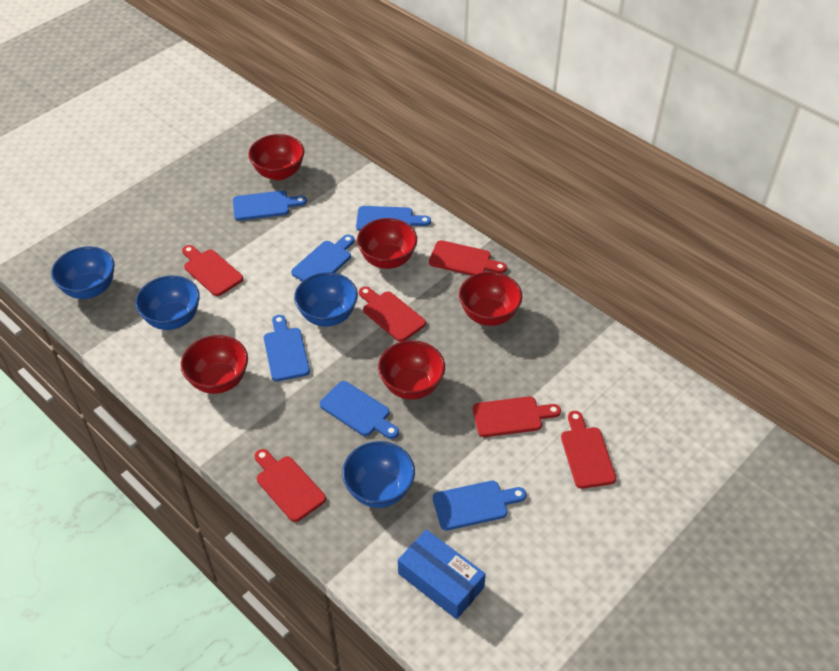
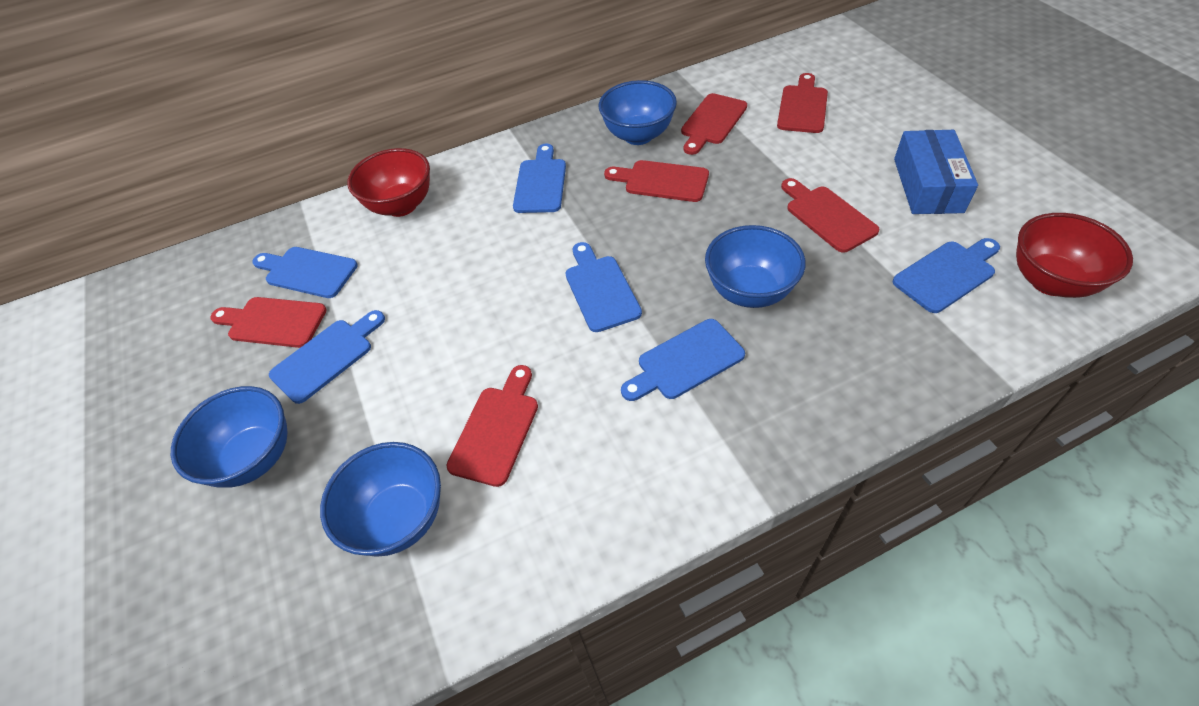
red bowl: [181,335,248,394] [248,134,304,181] [357,218,417,269] [378,340,445,399] [459,272,522,326] = 5 -> [347,148,430,217] [1016,213,1133,298] = 2

